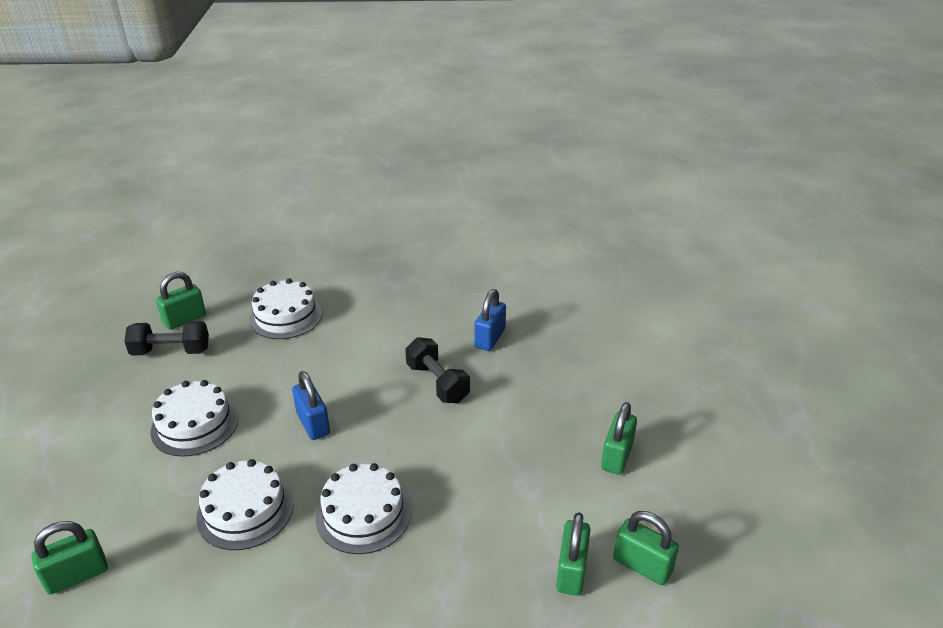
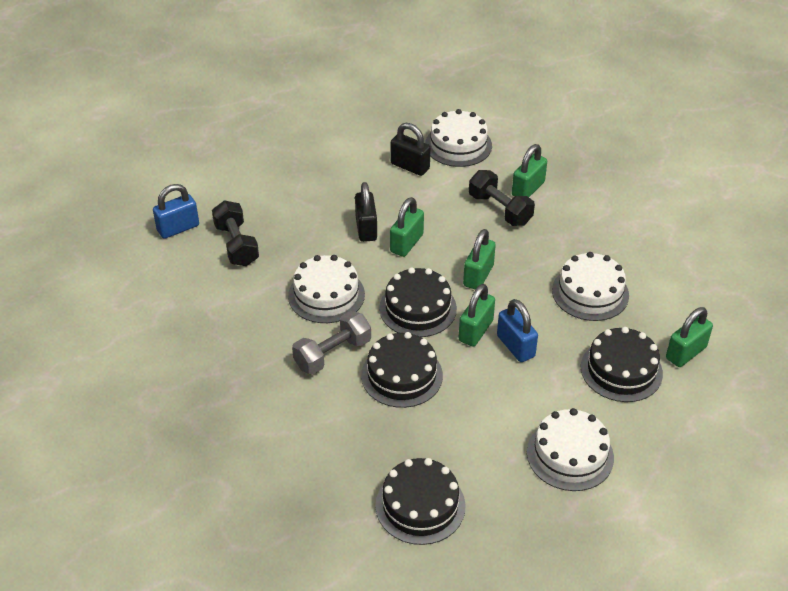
black cake: none = 0 -> [361,332,443,408] [375,458,465,545] [379,267,457,337] [581,327,663,402] = 4
black padlock: none = 0 -> [355,182,377,242] [390,123,431,176] = 2
grey dumbbell: none = 0 -> [292,311,371,374] = 1

